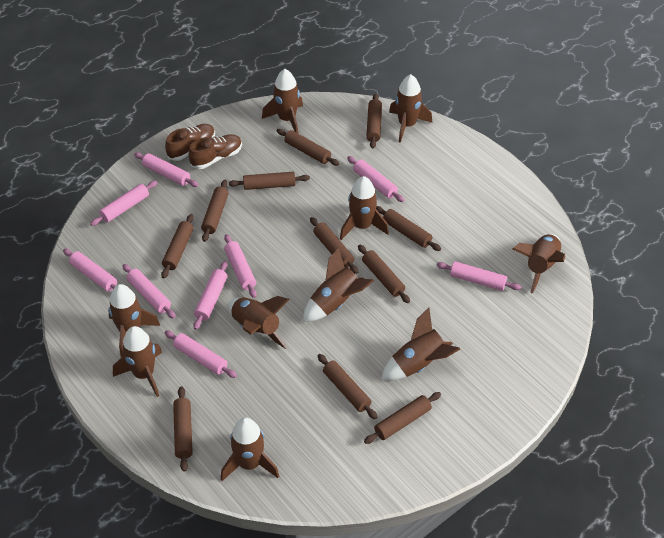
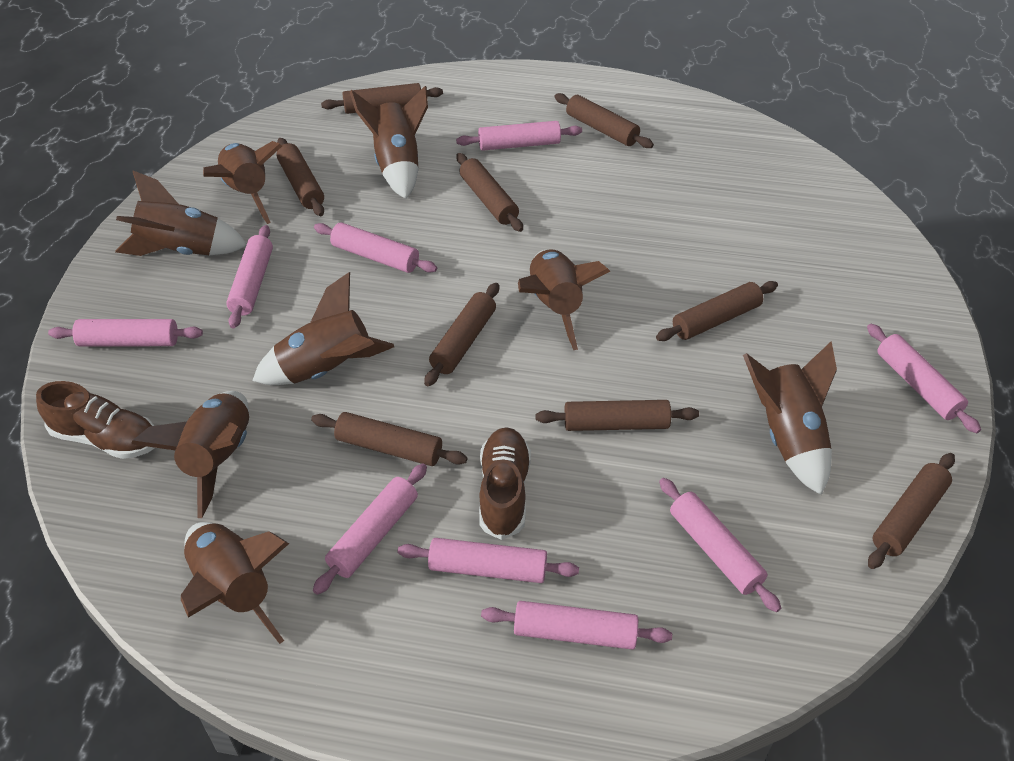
brown rocket: [108,284,160,357] [113,326,162,397] [221,417,279,481] [228,296,290,349] [262,69,303,133] [303,247,374,322] [340,176,389,240] [381,308,460,381] [389,74,432,143] [513,234,565,294] = 10 -> [115,171,247,256] [131,391,249,518] [181,522,289,644] [203,141,282,224] [252,272,394,385] [350,86,428,199] [518,249,610,350] [743,341,837,495] = 8
brown rolling pin: [161,214,194,279] [173,387,193,472] [201,180,229,242] [229,172,310,190] [277,129,340,166] [310,217,358,274] [318,354,377,419] [358,245,410,303] [364,392,441,444] [366,94,382,149] [376,206,441,251] = 11 -> [276,138,324,216] [311,412,467,466] [321,83,443,114] [424,283,499,386] [456,153,523,232] [535,400,699,431] [554,93,654,148] [656,281,778,341] [868,453,955,569] = 9

